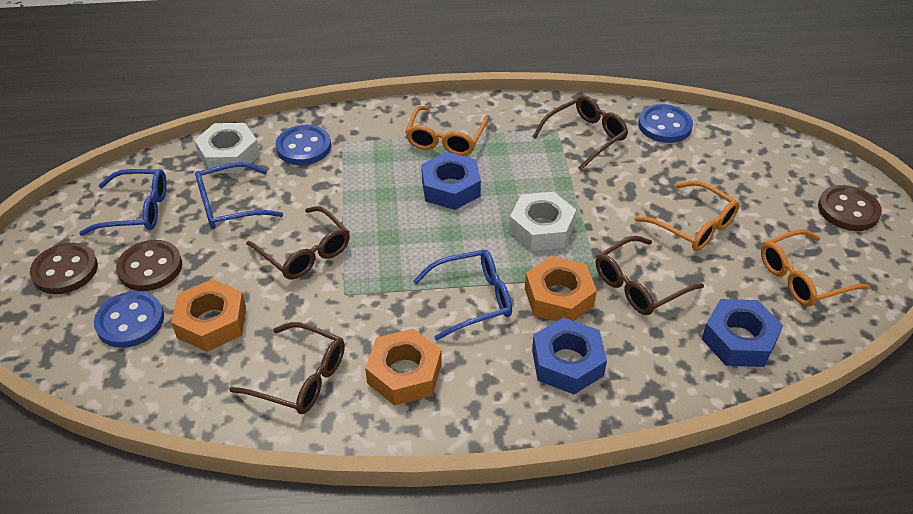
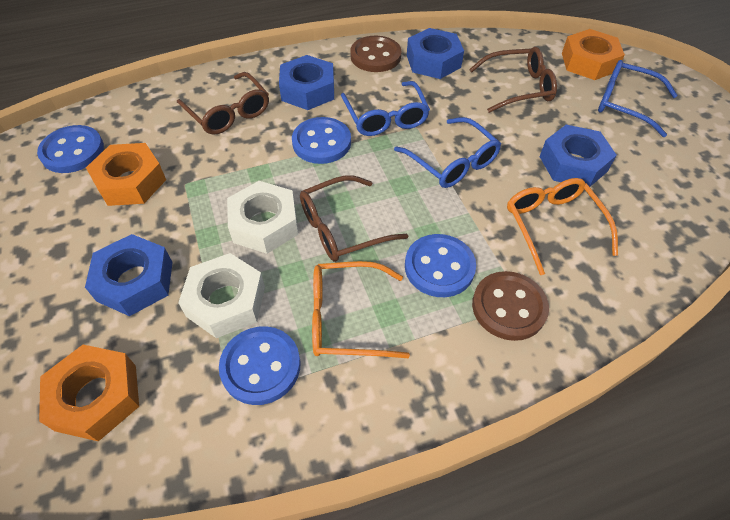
blue button: [94,291,164,348] [276,125,331,165] [638,104,693,143] = 3 -> [37,125,104,173] [219,326,301,405] [292,117,351,164] [405,234,476,297] = 4
blue nut: [421,152,481,210] [532,317,607,394] [702,299,783,367] = 3 -> [85,234,173,316] [279,55,334,110] [407,28,464,79] [539,125,617,187] = 4
brown button: [30,243,98,294] [116,240,182,291] [818,185,882,231] = 3 -> [350,36,402,72] [472,271,549,341] = 2
brown glasses: [229,322,345,414] [246,206,350,279] [533,95,628,171] [596,236,704,315] = 4 -> [177,72,269,134] [300,175,409,262] [469,47,557,113] = 3
orange glasses: [405,106,489,156] [634,181,740,251] [761,229,870,306] = 3 -> [312,261,410,358] [507,178,618,275] = 2

